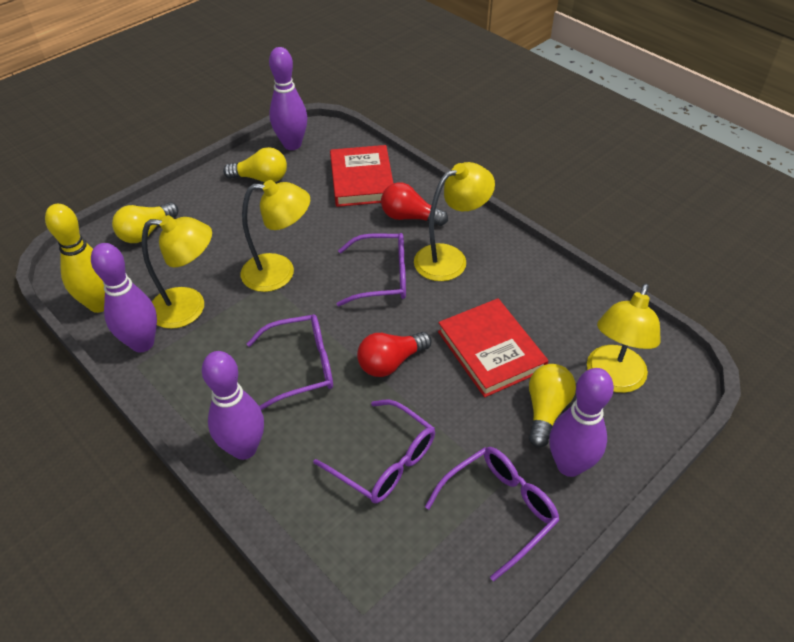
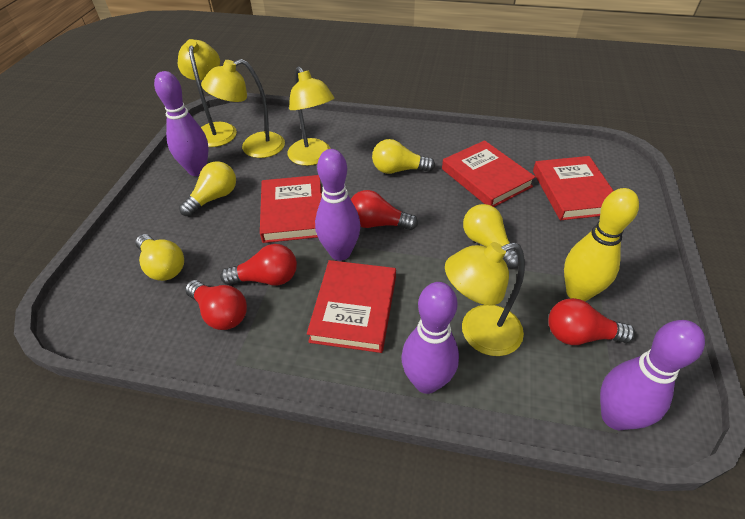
purple glasses: [247,314,333,410] [313,400,435,503] [337,233,406,306] [425,447,560,581] = 4 -> none = 0
red book: [330,145,393,207] [438,298,548,398] = 2 -> [260,175,322,243] [307,260,396,353] [442,140,536,207] [533,156,613,220] = 4
red light bulb: [357,332,432,377] [381,182,448,226] = 2 -> [185,280,247,330] [220,244,297,286] [351,190,418,230] [548,298,635,345] = 4
yellow light bulb: [112,202,178,243] [223,147,287,183] [529,364,576,447] = 3 -> [136,234,184,281] [179,161,236,217] [372,139,435,174] [463,204,518,268] = 4

